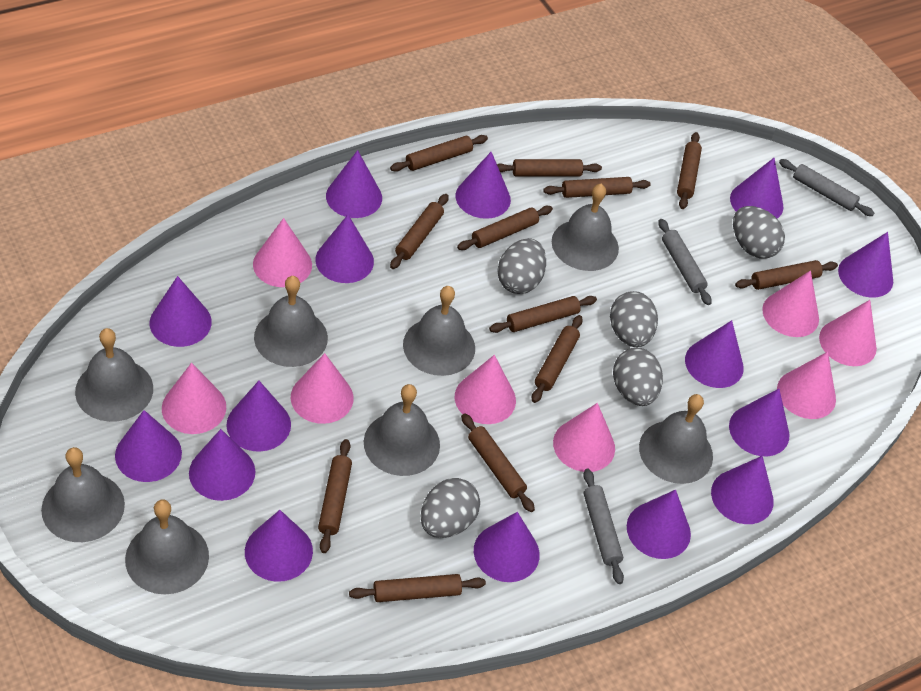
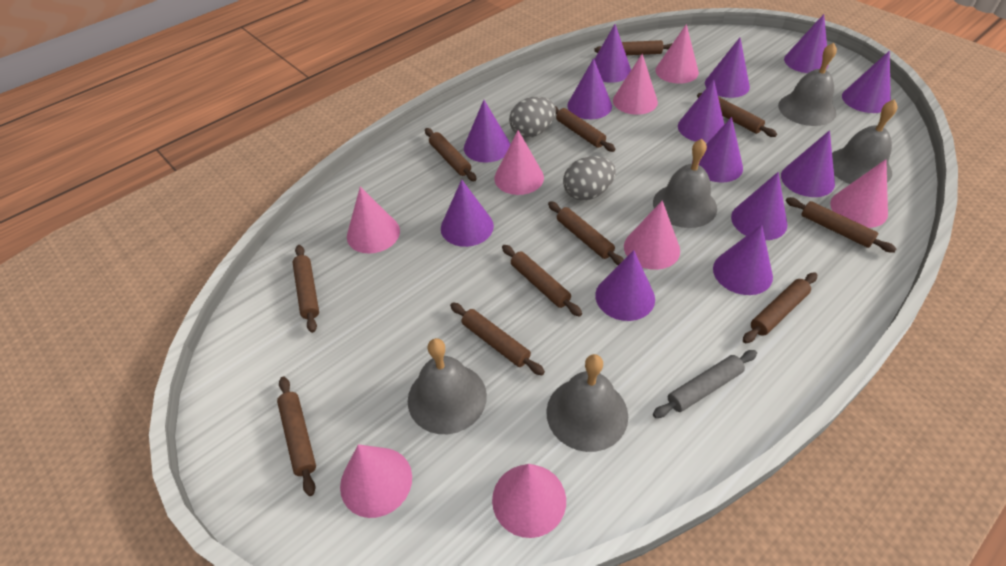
brown rolling pin: [318,439,352,553] [349,574,486,602] [390,135,488,172] [390,194,449,269] [457,206,553,250] [461,413,535,512] [489,296,597,333] [497,159,602,176] [532,315,583,403] [543,177,651,198] [677,132,702,209] [735,260,838,290] = 12 -> [277,376,316,496] [292,245,319,333] [425,128,477,181] [450,303,545,375] [502,245,582,316] [548,201,624,265] [555,106,615,152] [595,40,673,55] [697,93,777,137] [743,272,817,343] [786,197,896,253] = 11
grey bell: [41,447,125,542] [75,328,153,422] [125,500,209,594] [254,276,328,367] [364,384,440,476] [403,286,475,376] [552,184,619,271] [639,394,713,484] = 8 -> [408,338,487,434] [546,354,628,452] [653,139,717,228] [778,42,837,126] [832,99,898,184] = 5
grey egg: [421,478,480,538] [497,238,546,294] [610,291,658,347] [613,348,663,406] [733,206,785,259] = 5 -> [509,97,556,138] [563,156,616,200] = 2
grey rolling pin: [583,469,624,584] [658,219,712,305] [779,159,874,216] = 3 -> [653,350,757,418] = 1
purple cone: [115,410,182,482] [149,276,212,347] [189,429,255,501] [226,381,291,452] [245,510,313,582] [315,215,374,283] [326,150,382,218] [456,152,511,219] [474,512,540,582] [627,490,691,559] [685,320,744,388] [711,456,774,524] [729,389,790,456] [730,158,784,219] [838,232,893,298] = 15 -> [441,179,494,247] [464,100,510,163] [567,58,612,119] [594,24,631,83] [595,250,655,321] [678,80,724,143] [692,117,743,182] [705,38,750,98] [713,224,773,295] [731,172,787,240] [781,130,835,197] [784,14,829,73] [842,51,891,113] = 13

